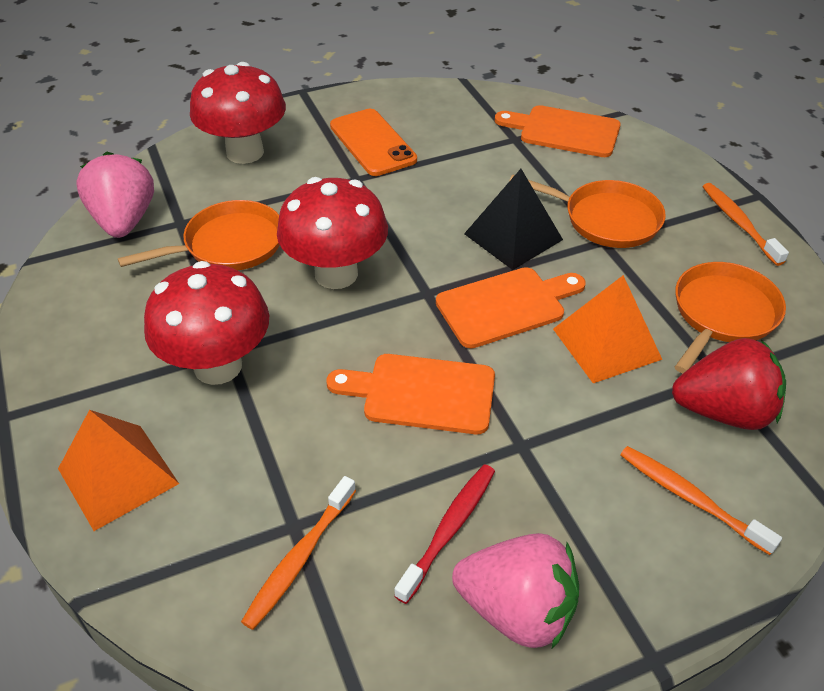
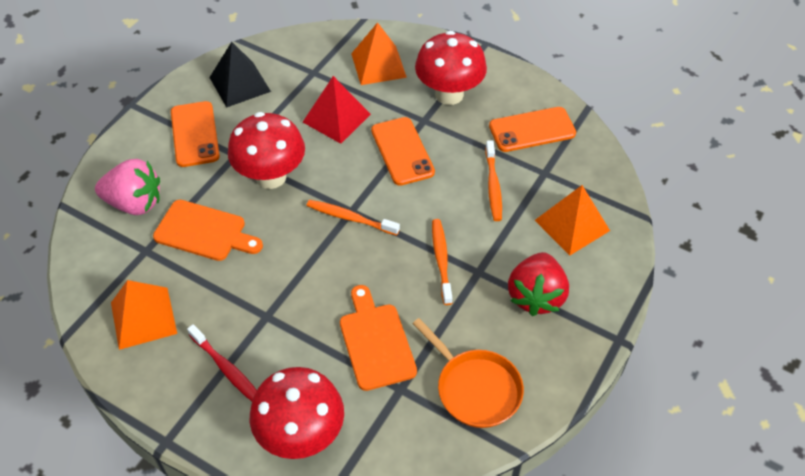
orange cutting board: [326,354,495,434] [436,267,586,348] [495,105,621,157] = 3 -> [153,200,263,261] [340,285,417,391] = 2
orange pan: [118,200,279,271] [509,175,666,248] [675,262,786,373] = 3 -> [412,318,524,428] = 1
orange phone: [330,109,417,176] = 1 -> [171,101,220,167] [371,117,435,186] [489,107,576,152] = 3
orange pyramid: [58,410,179,531] [553,275,662,383] = 2 -> [111,280,177,350] [351,22,407,85] [535,185,610,256] = 3
pink strawberry: [76,151,154,238] [452,533,579,648] = 2 -> [95,159,160,215] = 1
red pyramid: none = 0 -> [303,76,371,144] = 1

